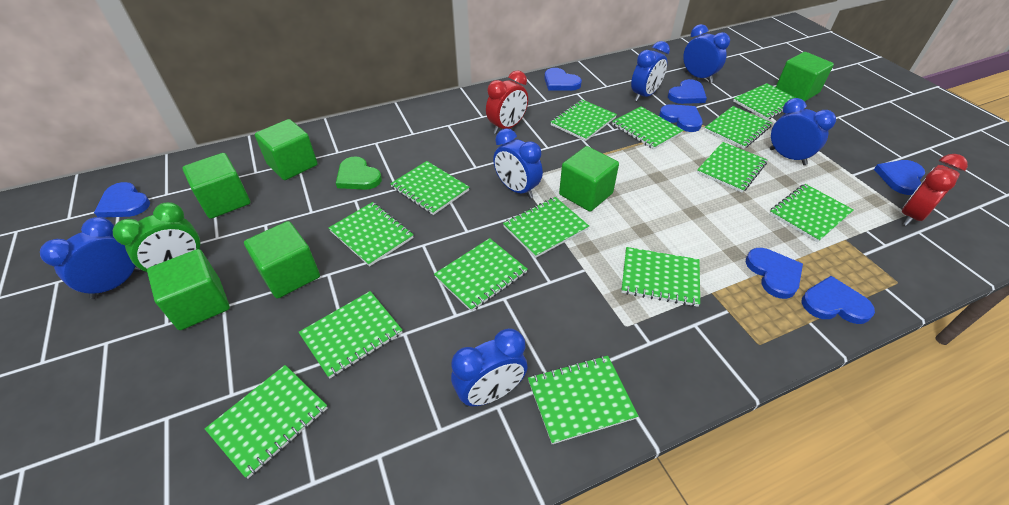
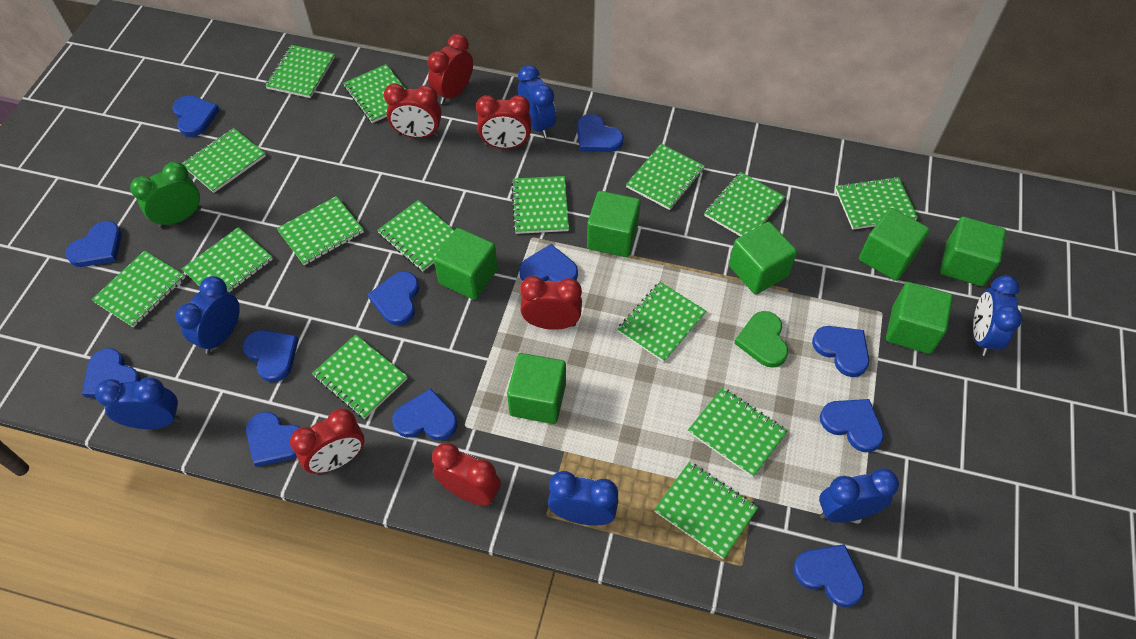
blue heart: [94,182,150,218] [544,68,582,91] [659,104,703,132] [668,79,707,104] [746,248,803,299] [802,276,875,324] [874,160,925,195] = 7 -> [65,221,122,267] [82,348,141,398] [173,95,220,137] [243,330,299,382] [246,412,301,467] [368,271,419,326] [392,389,457,441] [519,244,578,282] [577,114,624,152] [793,544,864,607] [812,326,869,377] [820,399,884,452] = 12
green cube: [147,249,230,330] [182,153,250,219] [244,221,320,298] [255,119,318,180] [559,146,619,212] [776,52,834,102] = 6 -> [434,228,498,300] [507,353,566,424] [587,191,641,257] [729,222,797,294] [859,208,930,281] [886,282,953,354] [940,217,1006,286] = 7
green notebook: [205,365,327,479] [299,291,402,379] [329,202,414,267] [390,161,469,215] [434,238,528,312] [503,197,589,258] [528,356,638,444] [551,100,617,141] [612,106,684,150] [621,247,700,307] [697,142,767,193] [704,106,772,149] [733,83,795,120] [769,184,854,243] = 14 -> [91,250,185,328] [181,128,266,193] [182,227,273,292] [265,45,335,98] [277,196,364,266] [312,334,408,419] [343,64,406,123] [377,200,454,271] [511,176,569,234] [617,282,706,362] [626,144,705,210] [654,462,758,559] [688,387,787,477] [704,172,785,237] [835,177,918,230] = 15
red clock: [486,70,528,134] [902,154,968,226] = 2 -> [290,408,365,474] [384,83,442,138] [428,34,473,104] [432,443,501,506] [476,95,531,149] [520,276,582,330] = 6

